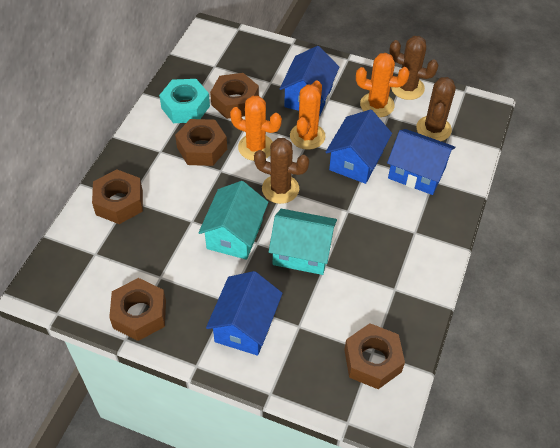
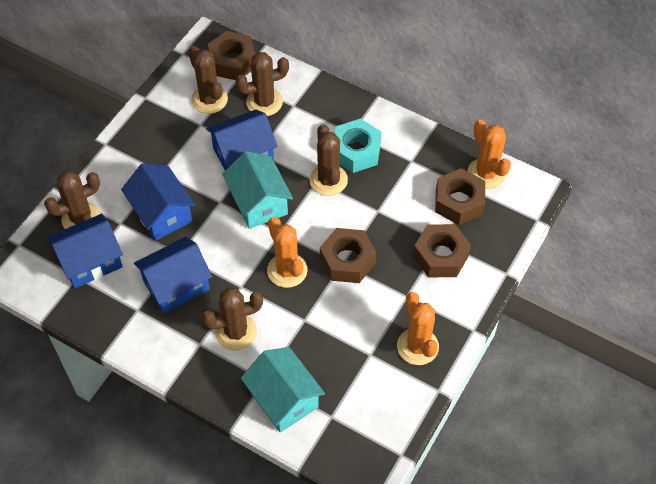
brown cactus: [254,138,309,204] [389,36,439,100] [416,77,456,141] = 3 -> [44,171,101,229] [189,46,228,114] [202,288,263,351] [236,52,289,116] [309,124,348,196] = 5
brown nut: [92,169,143,224] [109,278,166,341] [175,119,227,166] [210,73,259,119] [344,323,405,389] = 5 -> [208,31,255,80] [320,228,376,283] [413,224,471,277] [435,168,485,225] = 4

